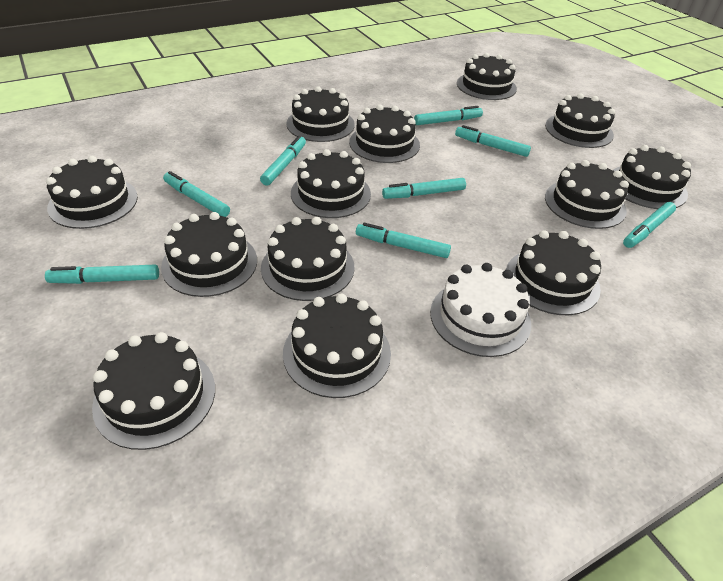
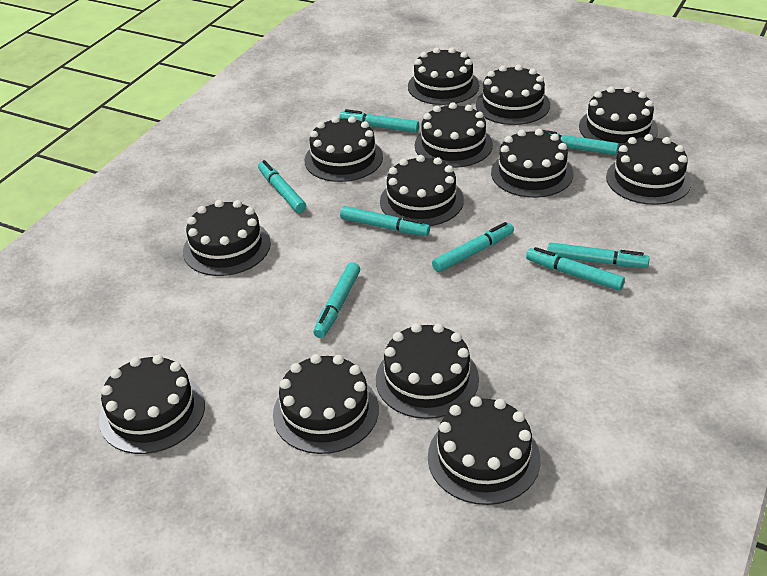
white cake: [430,263,531,357] = 1 -> none = 0

